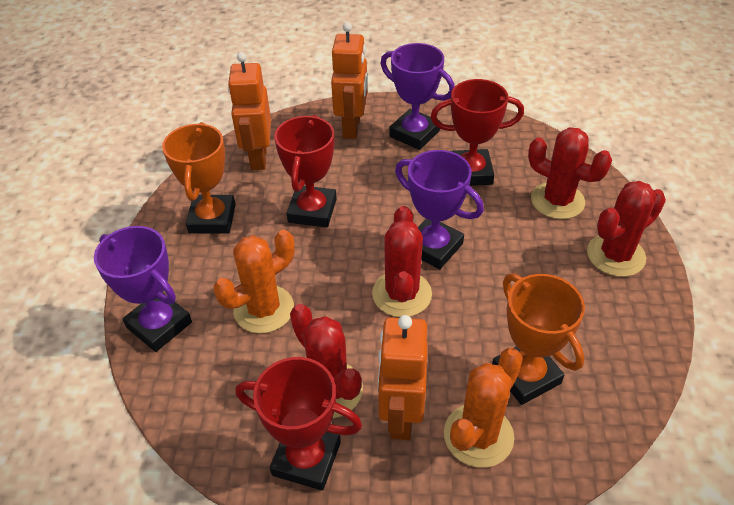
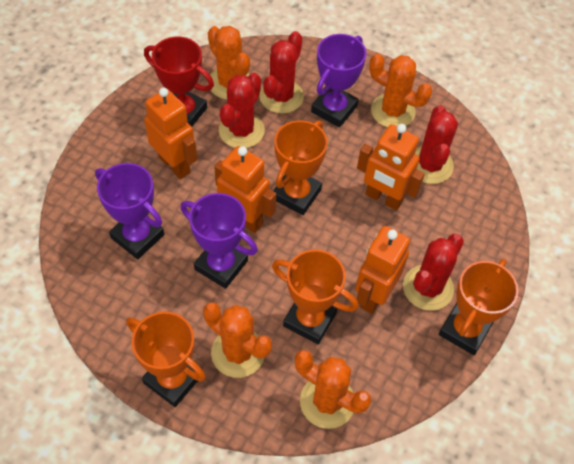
orange cactus: [213,230,294,333] [444,348,523,468] = 2 -> [203,302,272,378] [208,26,250,99] [295,350,371,429] [369,54,432,127] = 4
orange robot: [228,52,271,170] [331,22,367,139] [378,315,428,440] = 3 -> [144,88,197,179] [214,146,276,233] [355,226,410,314] [357,124,425,211] = 4
orange trophy: [162,122,236,234] [492,273,585,405] = 2 -> [126,311,206,407] [272,249,358,344] [273,120,328,215] [439,259,519,355] = 4
red trophy: [236,357,362,491] [274,115,336,227] [431,79,524,186] = 3 -> [144,37,214,126] = 1

